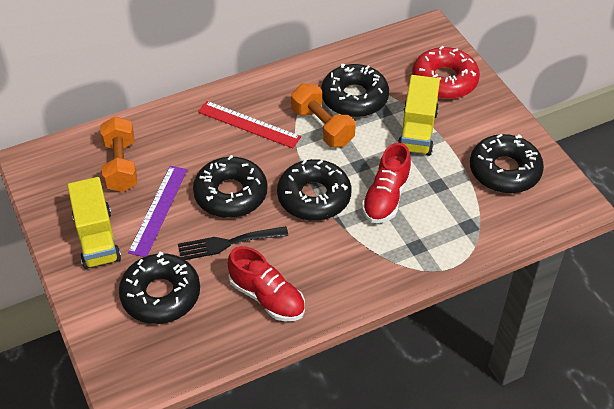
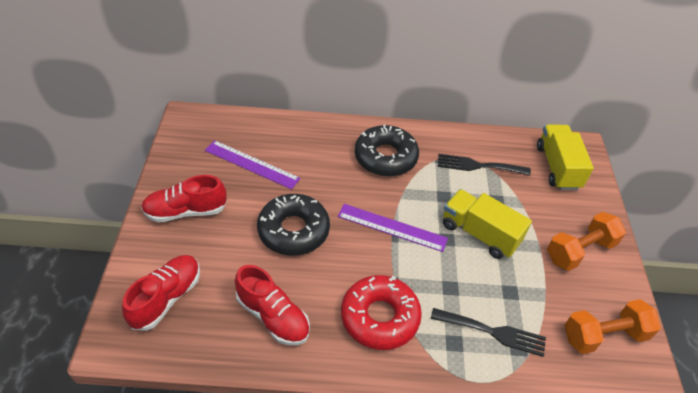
black donut: [119,252,200,324] [193,155,268,218] [277,159,351,221] [321,64,389,117] [470,134,544,193] = 5 -> [257,194,330,256] [355,124,419,177] = 2
black fork: [178,226,289,260] = 1 -> [431,308,546,357] [438,154,531,175] = 2
purple ruler: [128,166,187,257] = 1 -> [205,140,301,190] [338,204,448,252] = 2
red ruler: [198,101,301,148] = 1 -> none = 0
red shoe: [228,246,305,321] [362,143,411,223] = 2 -> [122,255,200,331] [141,175,227,222] [235,265,310,345] = 3

